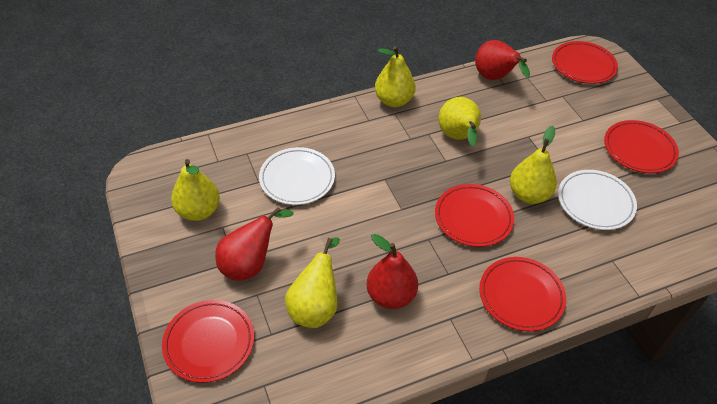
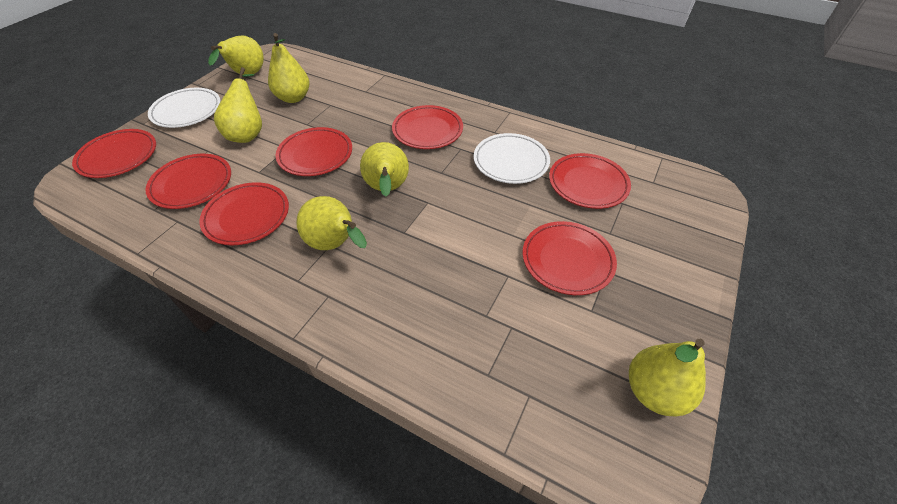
red pear: [215,207,293,281] [367,234,418,309] [475,40,530,80] = 3 -> none = 0
red plate: [162,300,254,383] [435,184,514,247] [479,257,566,331] [552,41,618,84] [604,120,679,173] = 5 -> [72,129,156,178] [145,154,231,209] [199,182,289,245] [276,127,352,176] [392,105,463,149] [522,221,617,295] [549,153,631,209] = 7
yellow pear: [171,159,220,221] [285,237,340,328] [375,46,416,107] [438,97,481,146] [510,126,557,204] = 5 -> [208,35,264,75] [214,67,262,143] [268,33,309,103] [296,196,367,250] [360,142,409,197] [629,339,706,416] = 6

